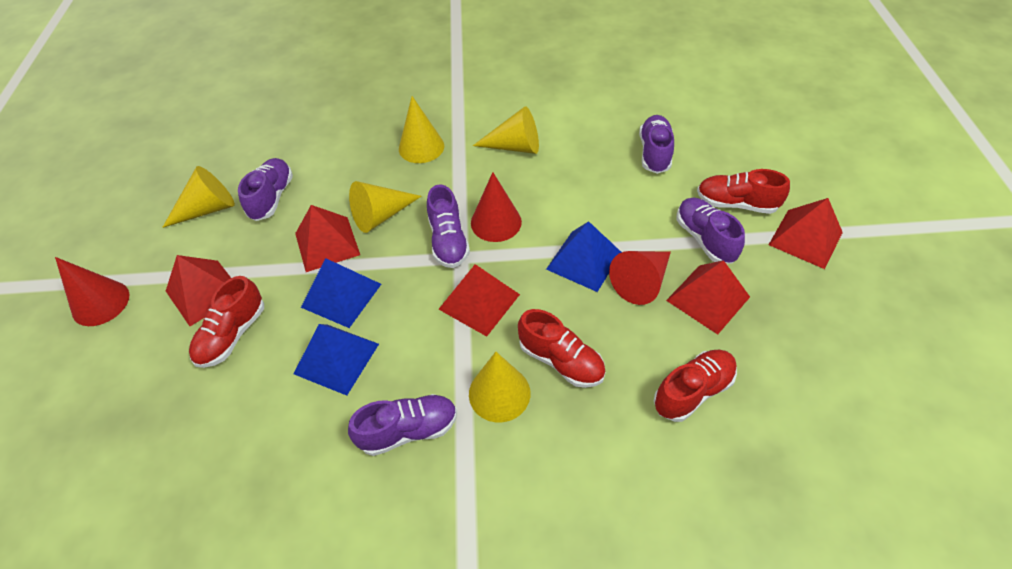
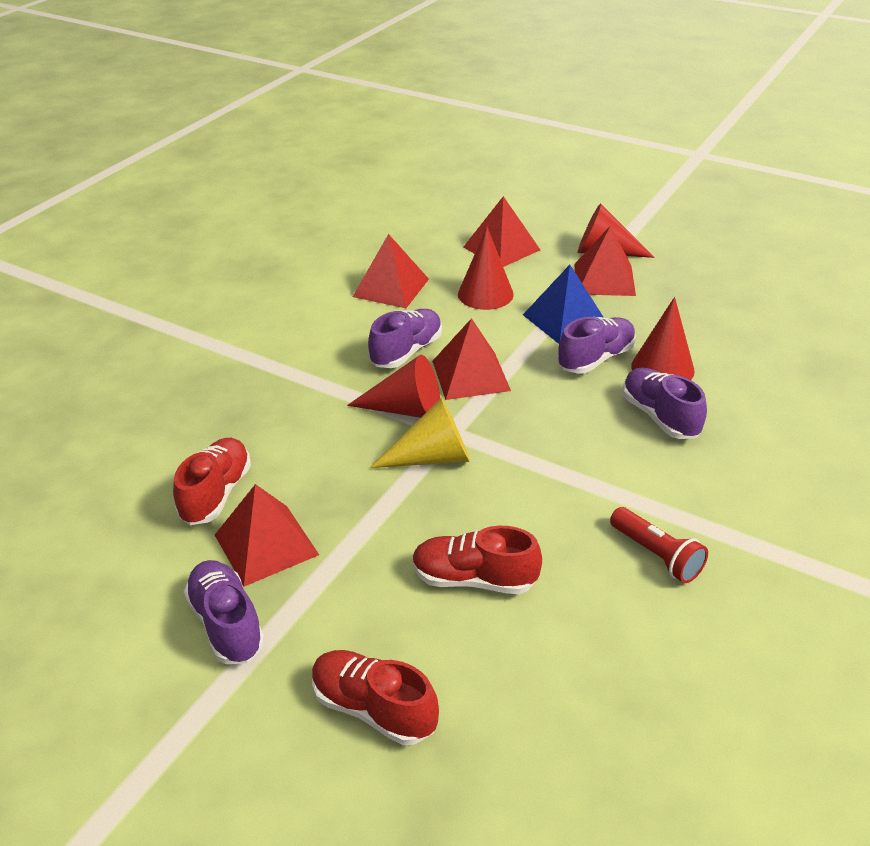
blue pyramid: [294,324,379,396] [301,258,381,328] [546,221,622,292] = 3 -> [523,265,604,344] = 1
purple shoe: [238,158,293,221] [348,394,457,456] [427,185,470,268] [639,115,674,174] [676,197,745,264] = 5 -> [183,560,265,664] [368,309,442,368] [557,317,636,374] [623,368,707,439] = 4
red cone: [55,257,129,326] [471,172,522,242] [609,251,671,305] = 3 -> [347,355,440,418] [458,227,514,310] [577,203,655,258] [631,297,695,380] = 4
red flashlight: none = 0 -> [610,507,708,583] = 1
red shoe: [189,276,264,368] [518,309,606,388] [654,350,737,422] [697,169,790,214] = 4 -> [173,438,251,525] [312,650,439,745] [412,526,542,594] = 3
yellow cone: [162,166,235,228] [349,181,422,233] [399,96,444,163] [469,352,530,422] [473,106,539,154] = 5 -> [370,398,470,468] = 1

